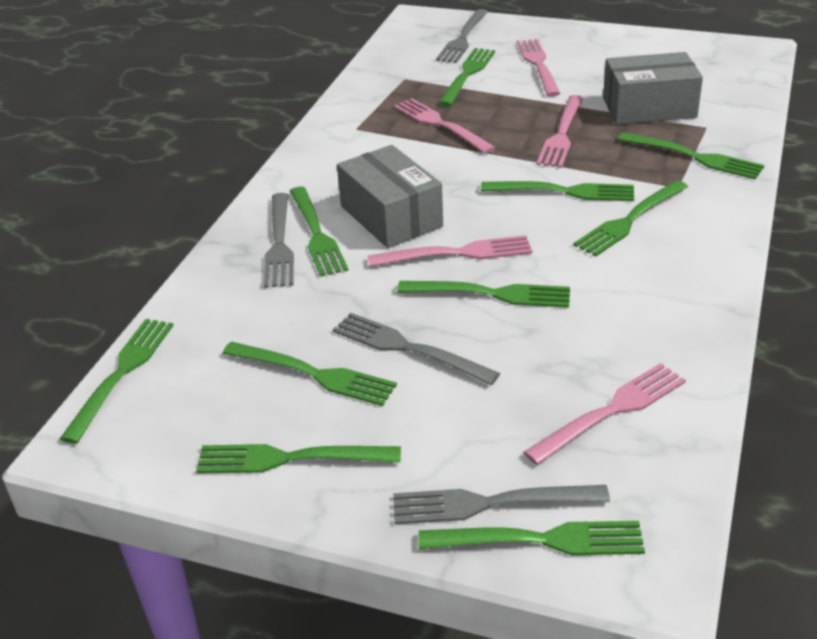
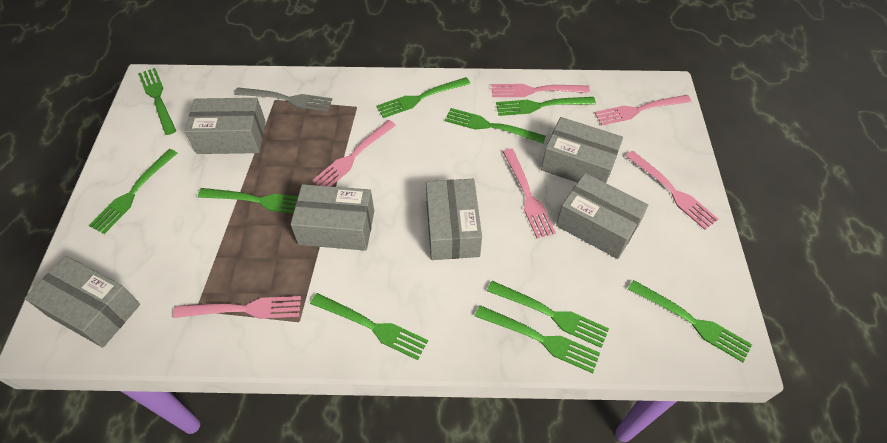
grey box: [337,145,443,248] [603,52,703,124] = 2 -> [25,256,140,348] [185,98,266,154] [290,184,374,251] [426,179,482,260] [541,117,623,183] [556,173,649,259] = 6
grey fork: [264,193,294,288] [333,313,500,385] [393,485,610,524] [436,9,488,63] = 4 -> [234,87,332,112] = 1
pink fork: [368,235,532,267] [394,98,496,154] [517,39,560,96] [523,363,686,465] [536,95,584,168] = 5 -> [173,296,301,319] [312,120,396,186] [492,84,590,97] [502,149,556,239] [595,95,691,126] [626,151,718,230] = 6

